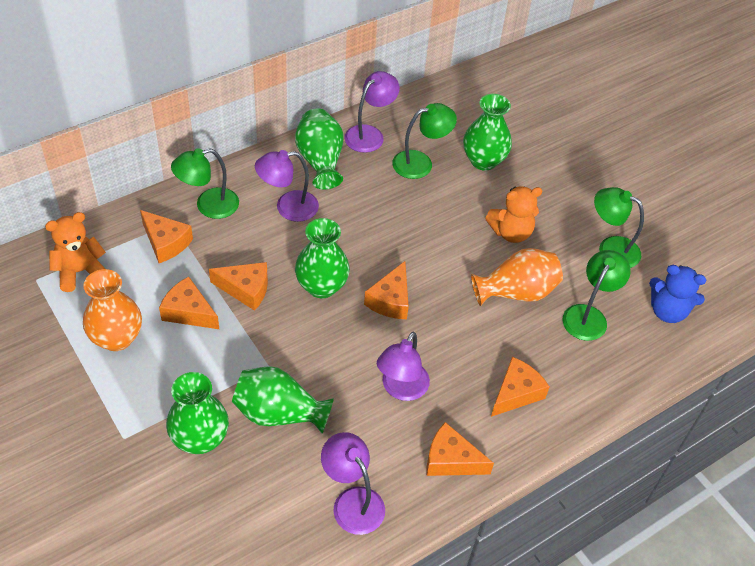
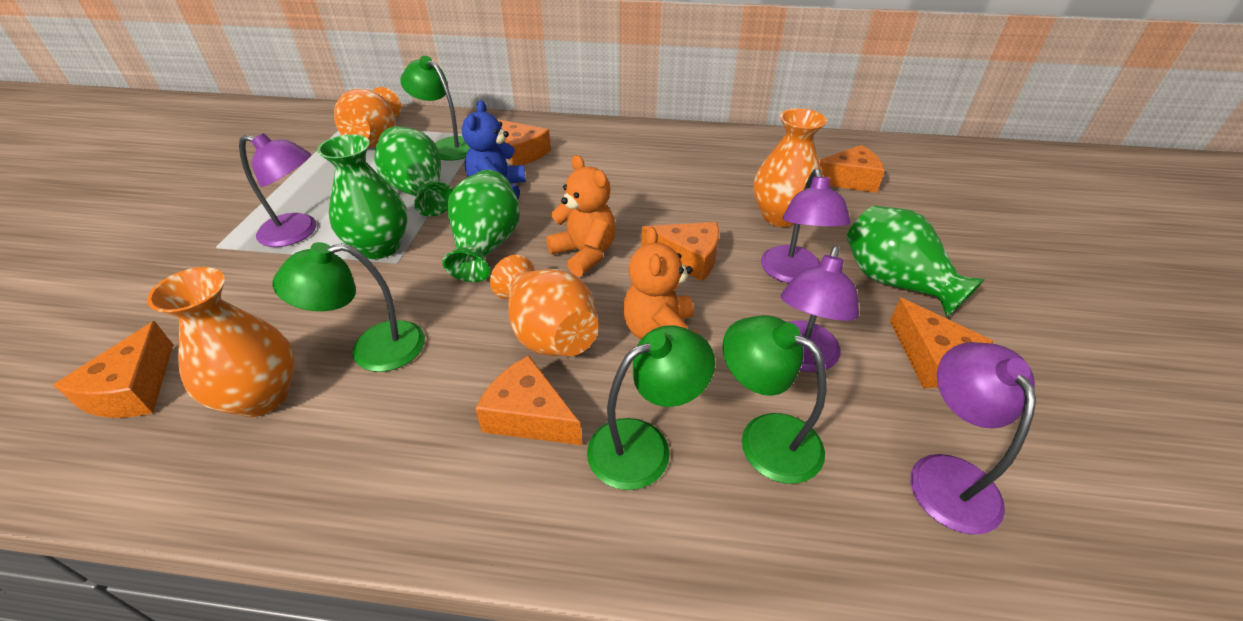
green vase: [166,372,229,454] [232,366,334,433] [295,109,344,189] [295,218,350,298] [463,94,512,171] = 5 -> [317,134,407,259] [374,126,453,217] [442,170,520,282] [846,206,985,318] = 4
orange vase: [83,269,142,351] [471,248,563,306] = 2 -> [147,267,294,417] [334,87,401,148] [490,255,598,356] [753,108,827,227] = 4

